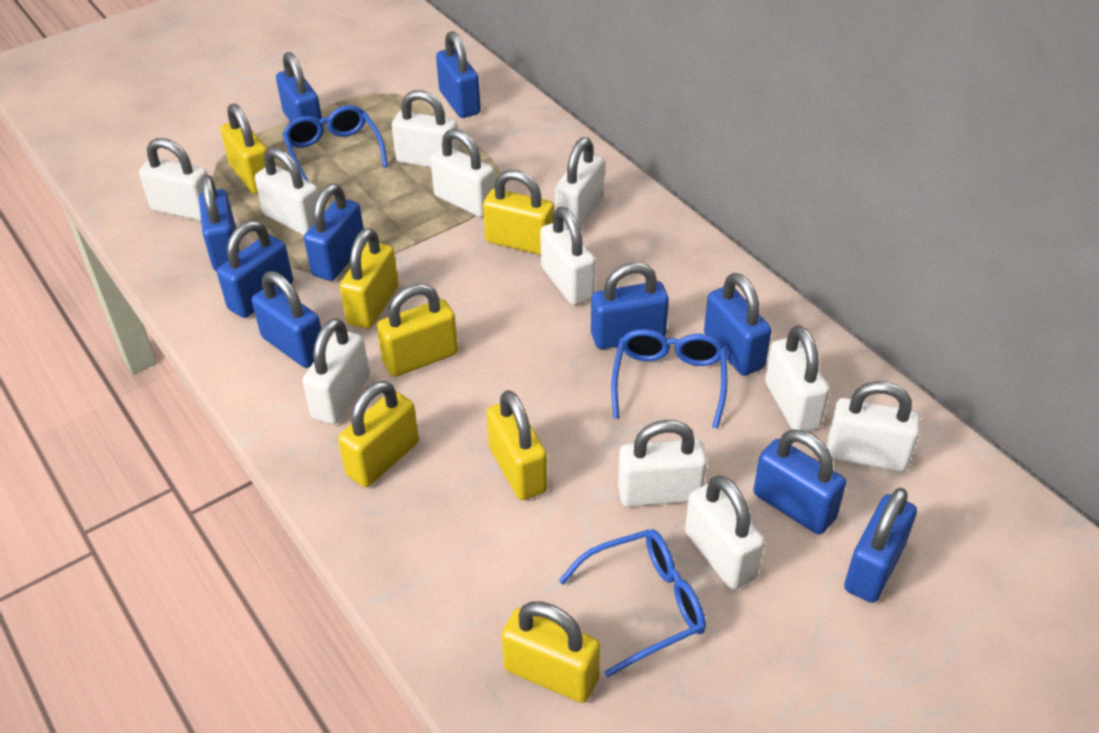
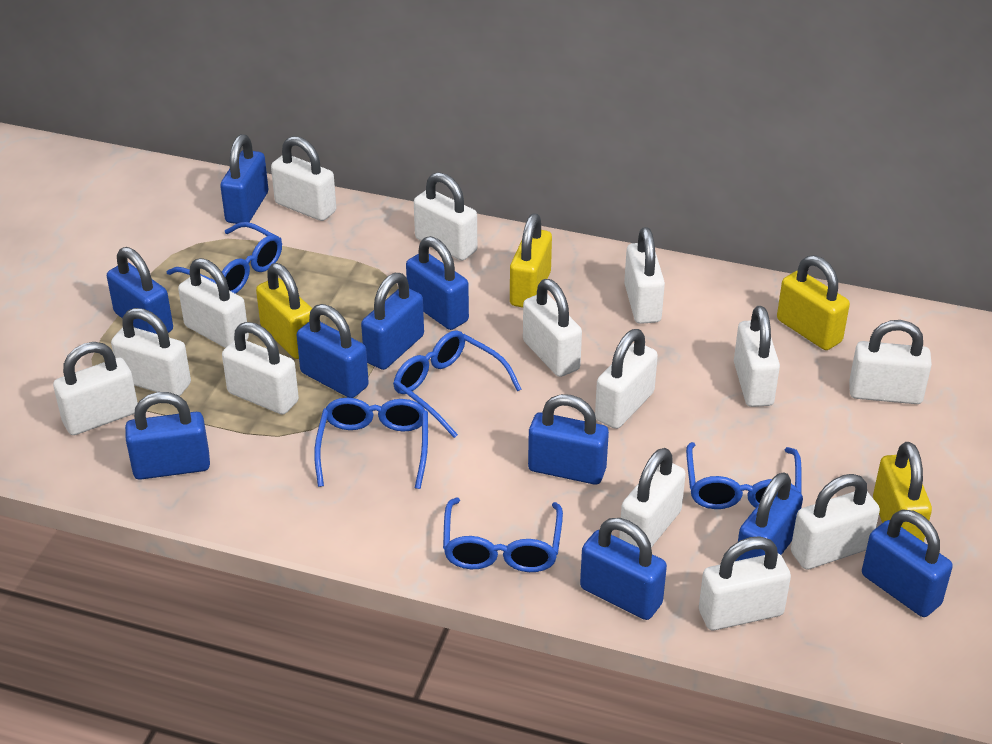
blue glasses: [282,105,388,181] [558,529,706,677] [611,329,727,429] = 3 -> [167,222,282,294] [314,398,428,489] [393,330,521,438] [443,498,563,572] [686,442,802,509] = 5
white padlock: [139,138,208,221] [255,147,319,235] [302,318,370,424] [392,90,460,168] [430,129,495,217] [540,207,596,305] [555,137,605,228] [618,420,707,507] [685,475,765,590] [765,325,830,431] [827,381,920,472] = 11 -> [53,342,138,435] [111,308,191,396] [178,258,249,348] [222,322,299,415] [271,136,336,221] [414,172,477,261] [523,279,582,377] [595,329,658,429] [619,448,686,548] [624,227,665,324] [699,536,791,630] [734,306,780,407] [791,474,880,570] [849,320,932,404] = 14
yellow padlock: [220,103,267,194] [338,381,419,487] [340,228,398,329] [377,284,458,377] [483,170,554,255] [487,390,548,500] [501,601,600,703] = 7 -> [256,263,312,359] [510,213,552,308] [777,255,850,350] [873,442,932,542] = 4

